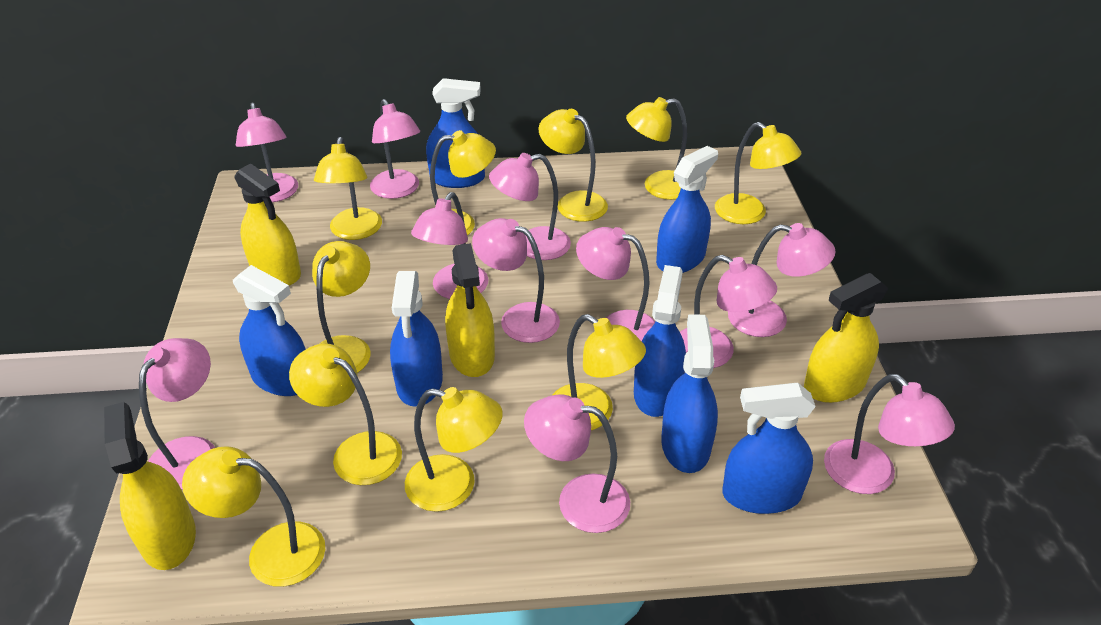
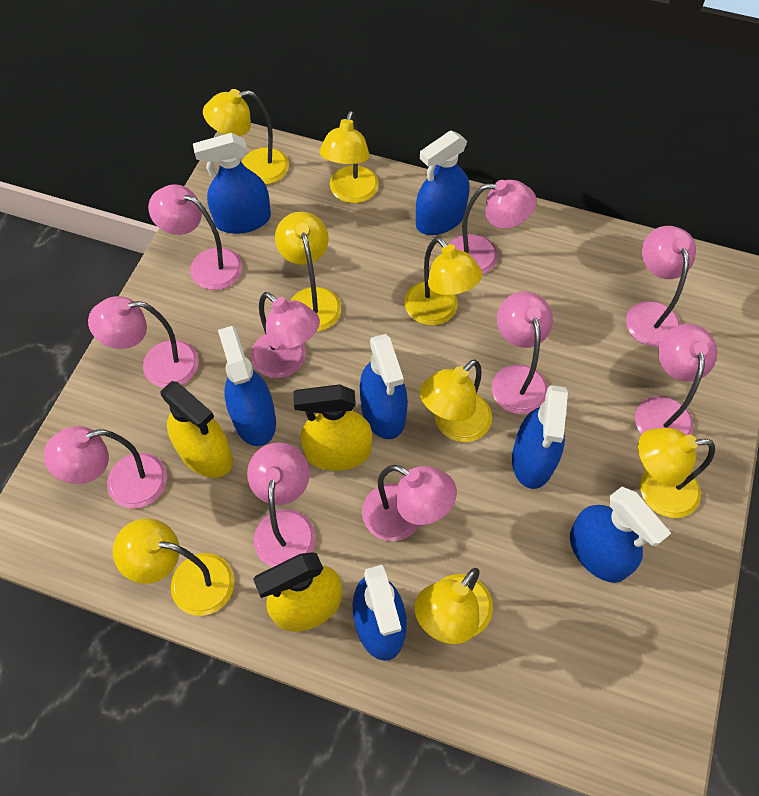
pink lamp: [139,338,215,490] [236,103,298,202] [370,99,420,199] [411,192,488,299] [472,218,560,343] [489,153,571,260] [524,395,630,533] [576,227,656,341] [680,255,777,368] [728,223,836,337] [824,374,955,494] = 11 -> [44,426,167,508] [88,296,199,388] [148,184,243,290] [247,443,316,567] [251,292,320,378] [362,465,457,541] [450,180,537,274] [492,291,553,414] [626,226,696,347] [635,324,717,435] = 10
yellow lamp: [182,446,325,587] [289,344,402,485] [312,241,371,373] [314,137,382,240] [405,387,503,512] [430,130,496,235] [539,109,608,222] [553,314,646,430] [626,97,687,200] [715,122,801,224] = 10 -> [113,518,234,616] [203,89,289,184] [275,212,341,332] [319,111,379,203] [404,237,483,325] [415,568,493,644] [420,359,492,442] [638,428,715,518] = 8
yellow spray bottle: [104,402,196,570] [235,163,301,285] [445,243,495,377] [804,273,889,403] = 4 -> [160,381,233,478] [253,552,342,632] [293,384,372,471] = 3

